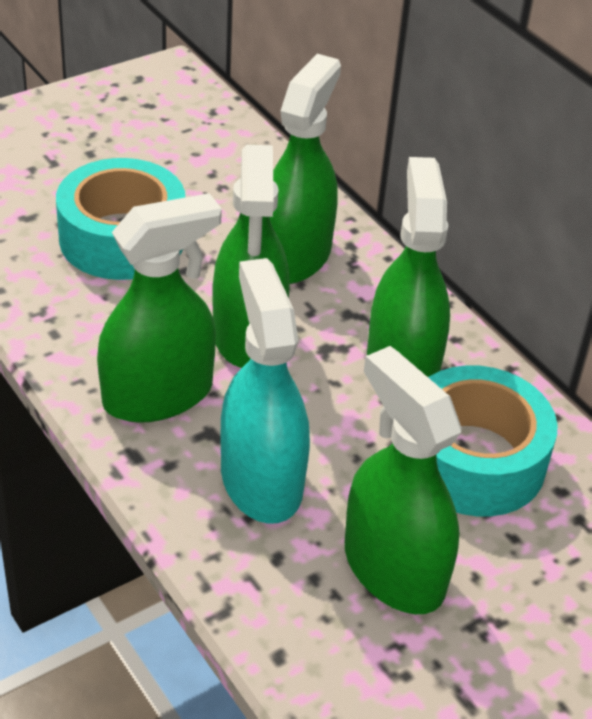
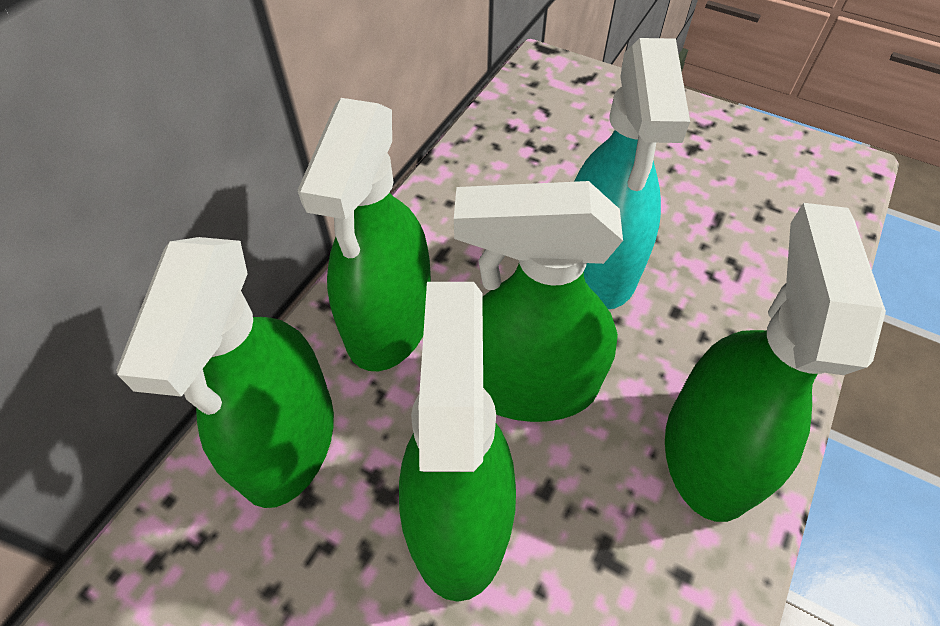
turquoise tape: [56,158,185,280] [428,365,557,516] = 2 -> none = 0

